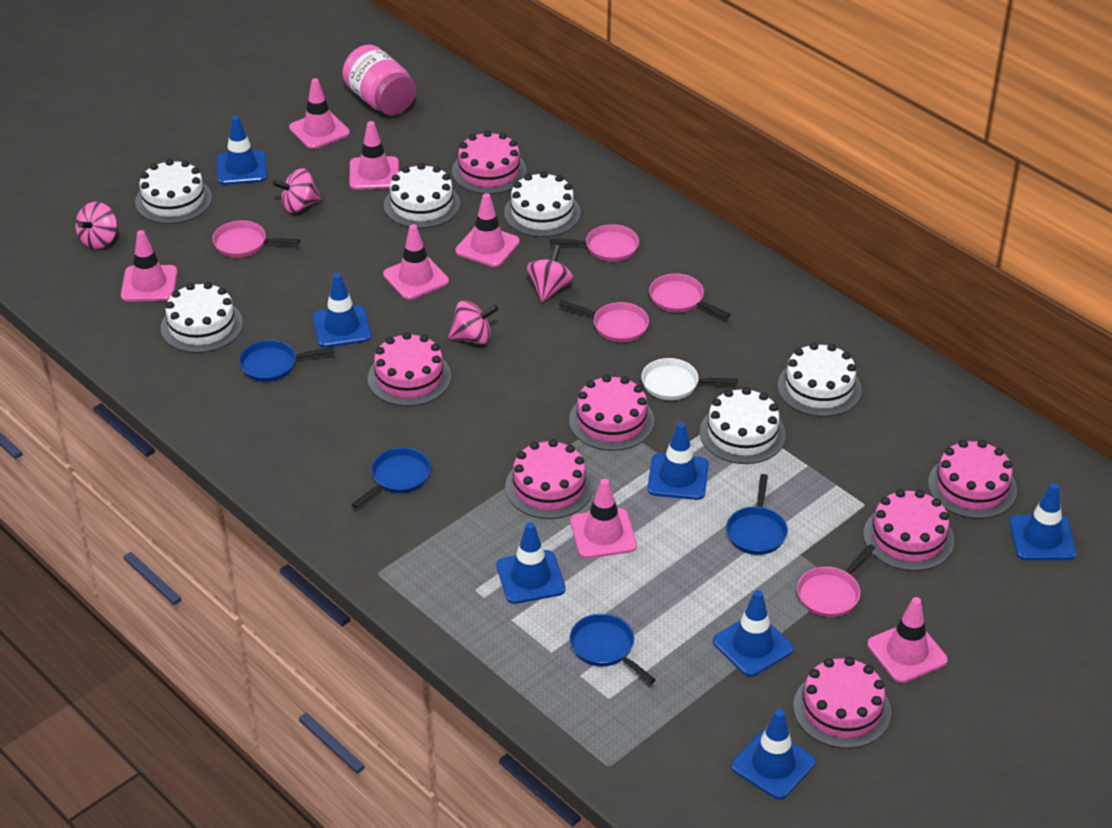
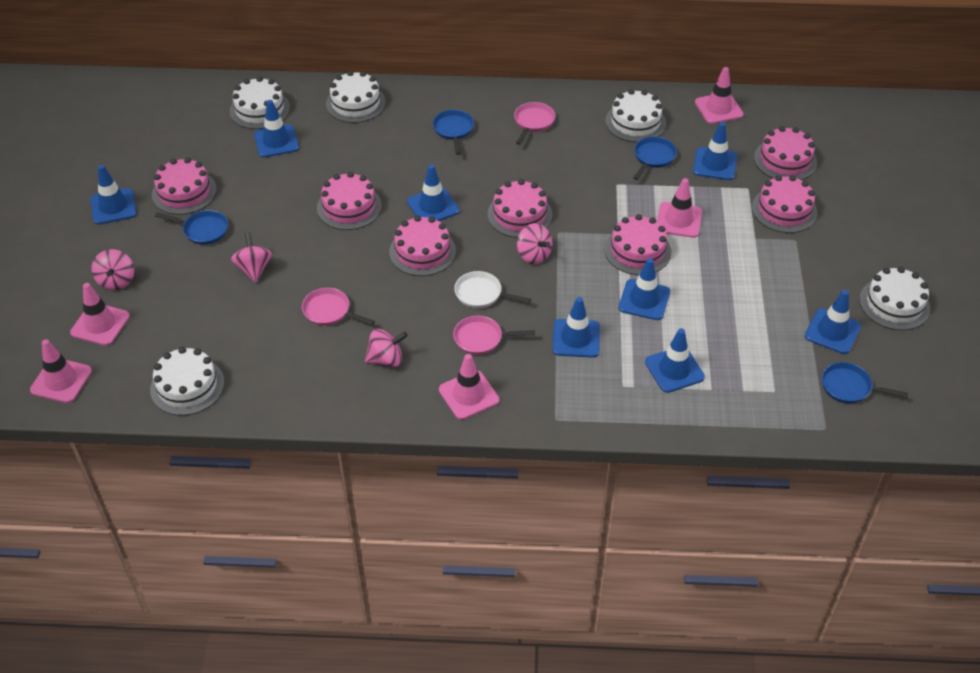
blue traffic cone: [217,116,267,185] [313,273,371,348] [496,522,565,604] [647,422,709,500] [713,590,793,677] [731,709,816,800] [1009,483,1076,560] = 7 -> [90,165,137,224] [254,100,299,158] [407,164,460,221] [552,297,600,358] [619,258,670,320] [645,328,705,393] [693,122,737,180] [805,290,861,354] = 8
pink jar: [342,45,416,116] = 1 -> none = 0
pink pan: [212,220,300,258] [550,224,639,262] [559,300,649,342] [649,273,731,318] [797,544,876,617] = 5 -> [302,288,375,326] [453,316,535,355] [514,102,555,145] = 3
pink traffic cone: [121,230,178,302] [289,78,350,149] [350,121,399,190] [383,224,449,300] [455,193,520,267] [570,479,637,559] [867,597,948,683] = 7 -> [30,339,92,403] [70,283,130,346] [439,354,499,420] [657,178,702,238] [695,67,743,124] = 5
white cake: [135,159,212,224] [161,282,243,353] [384,163,460,228] [504,171,581,237] [700,387,786,464] [778,342,862,417] = 6 -> [150,347,224,416] [230,76,290,129] [326,71,386,123] [605,89,666,142] [859,267,930,330] = 5

